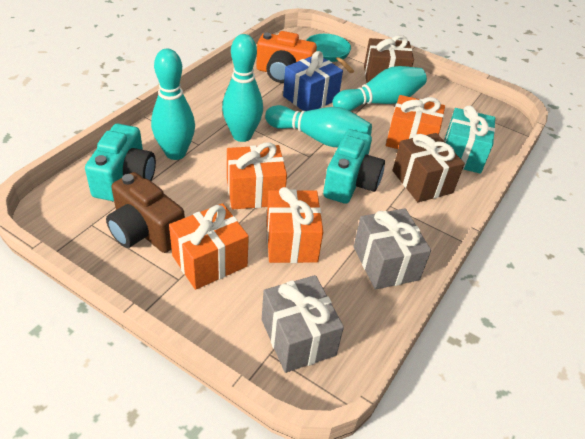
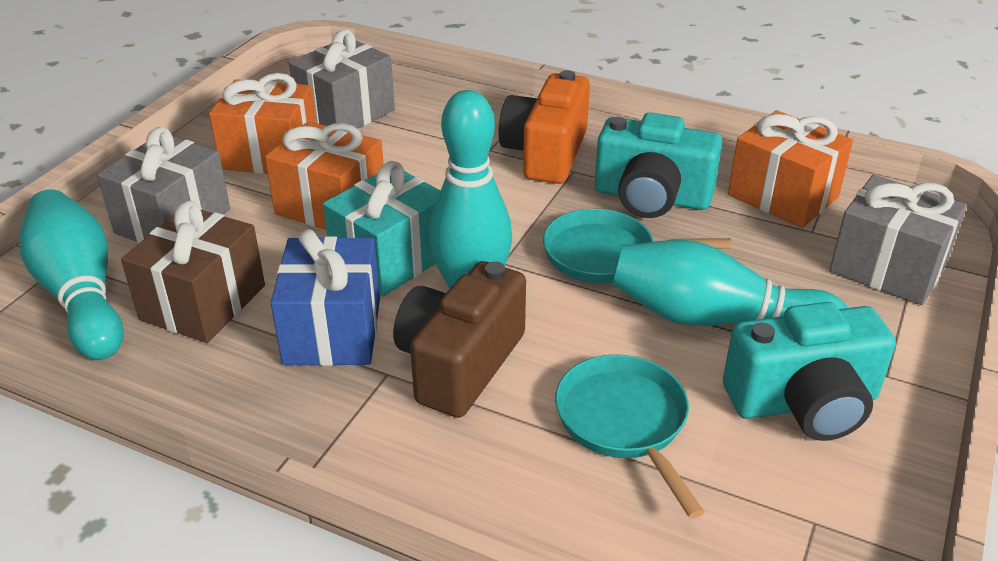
brown gift: [364,35,414,83] [392,133,465,202] = 2 -> [121,201,265,343] = 1
grey gift: [262,275,344,373] [354,209,431,290] = 2 -> [97,127,230,243] [289,29,395,129] [829,175,967,305] = 3
orange gift: [169,203,249,290] [227,142,287,210] [267,187,323,263] [386,95,445,149] = 4 -> [209,73,317,174] [265,121,384,230] [728,110,853,228] = 3
turquoise bowling pin: [151,49,195,160] [222,34,263,142] [265,105,372,147] [332,66,427,111] = 4 -> [19,189,124,360] [429,90,512,289] [612,240,848,326] = 3
turquoise pan: [306,34,354,73] = 1 -> [543,209,731,283] [555,354,705,519] = 2

